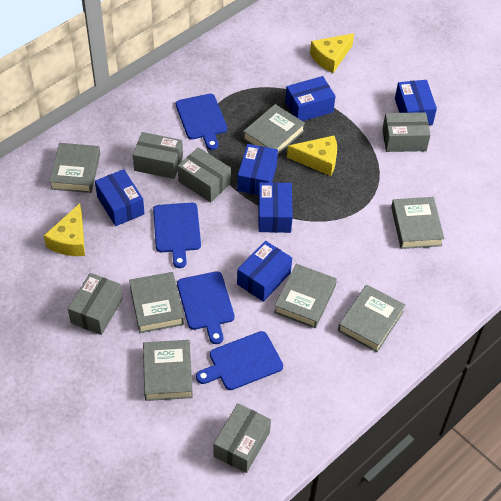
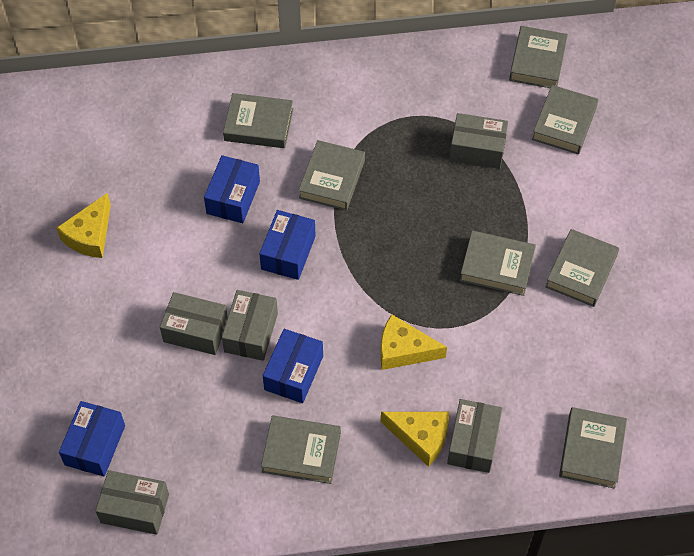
blue box: [95,169,145,226] [237,144,278,195] [237,241,292,302] [258,182,293,233] [285,76,335,121] [395,80,437,125] = 6 -> [59,401,125,477] [204,155,260,223] [259,210,316,280] [263,329,323,403] = 4
blue cutting board: [153,203,201,268] [176,94,227,150] [177,271,234,344] [196,331,283,390] = 4 -> none = 0
grey book: [49,143,100,193] [129,272,184,333] [143,340,193,401] [243,104,305,154] [274,264,337,328] [338,284,405,352] [391,197,445,249] = 7 -> [223,93,293,148] [261,416,341,484] [298,140,365,211] [460,231,536,296] [509,26,568,88] [532,85,598,154] [545,229,619,307] [559,407,627,489] = 8

